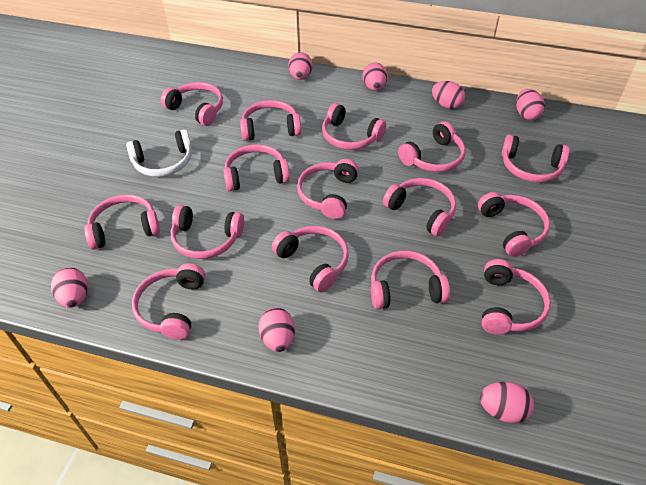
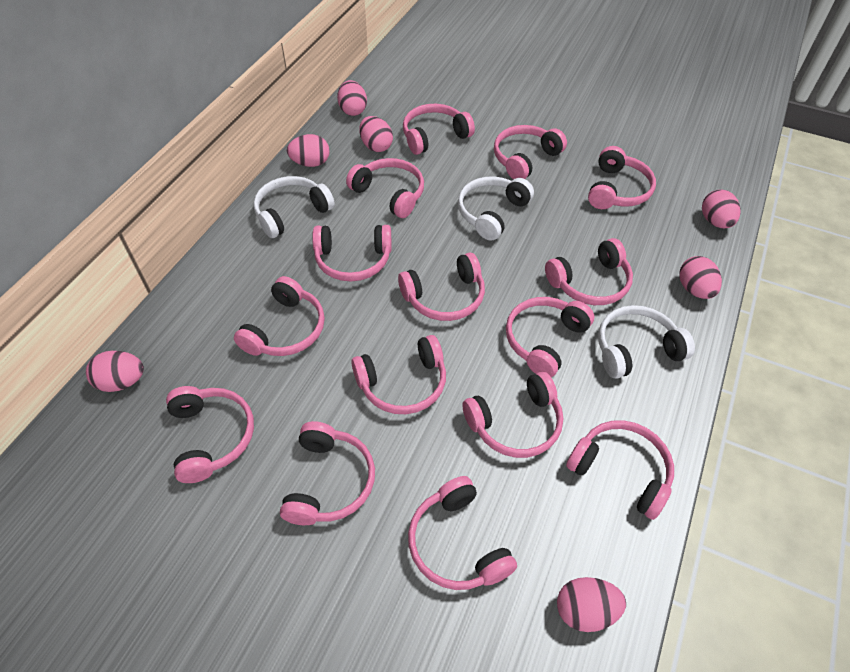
white headphones: [126,129,192,177] = 1 -> [253,176,335,238] [458,176,534,241] [598,305,695,379] = 3

